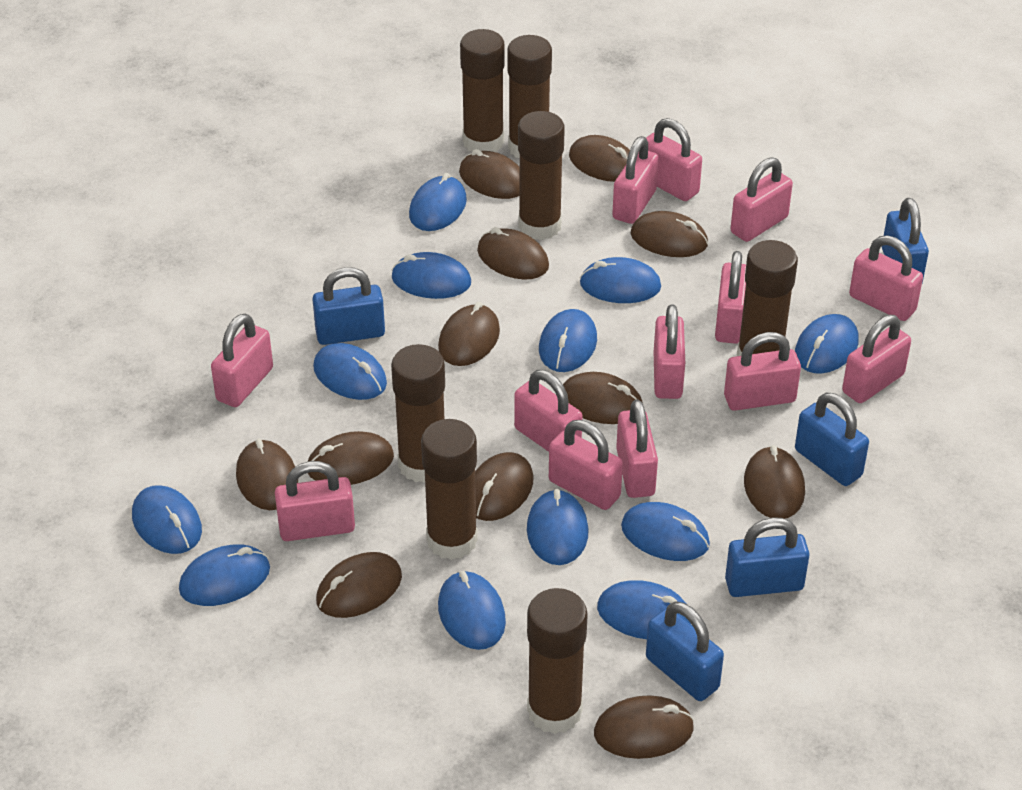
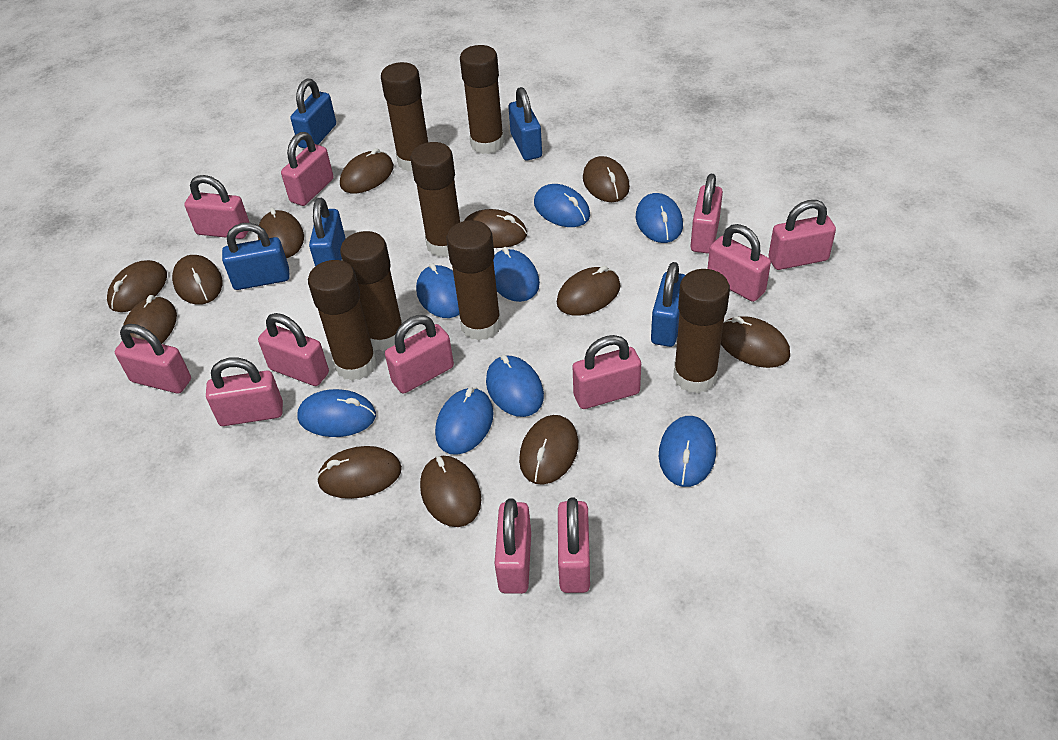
blue mouse: [132,485,202,554] [179,545,270,606] [313,343,387,400] [392,252,471,299] [409,173,467,231] [438,571,506,650] [527,489,589,565] [539,309,597,372] [580,257,661,303] [597,580,691,639] [621,502,710,561] [795,314,859,374] = 12 -> [297,389,376,437] [416,263,460,318] [435,387,494,455] [486,355,544,417] [493,247,540,302] [534,184,590,227] [636,193,683,243] [659,416,716,487] = 8
pink padlock: [211,314,273,407] [275,461,355,541] [514,370,583,452] [549,420,623,510] [612,136,659,224] [616,399,658,498] [646,118,702,201] [654,304,685,399] [715,251,746,344] [724,332,801,411] [730,157,793,242] [842,315,911,403] [849,235,923,321] = 13 -> [115,324,191,393] [184,175,250,239] [206,357,283,426] [258,313,329,386] [281,132,334,206] [385,315,454,394] [494,498,531,594] [558,497,590,593] [573,335,641,409] [691,174,723,253] [707,224,771,302] [769,200,836,270] = 12

